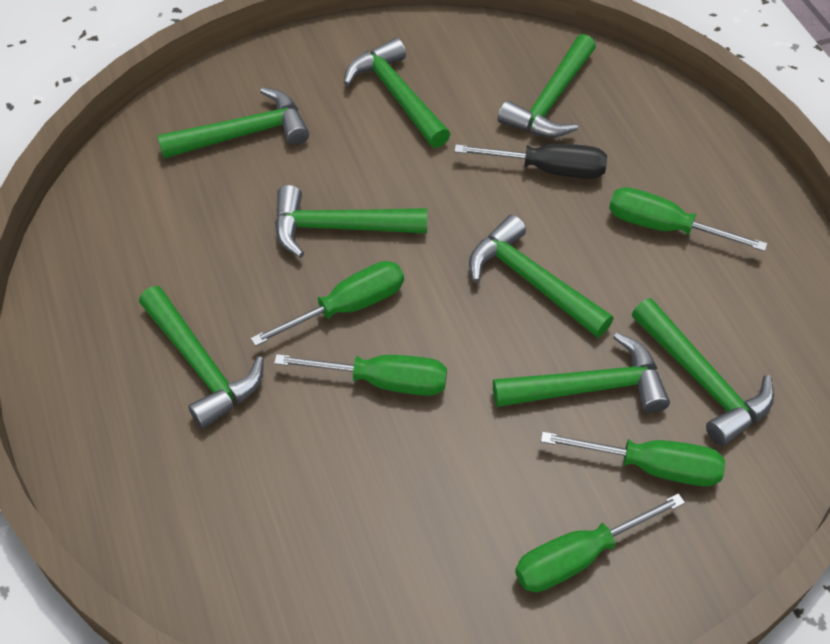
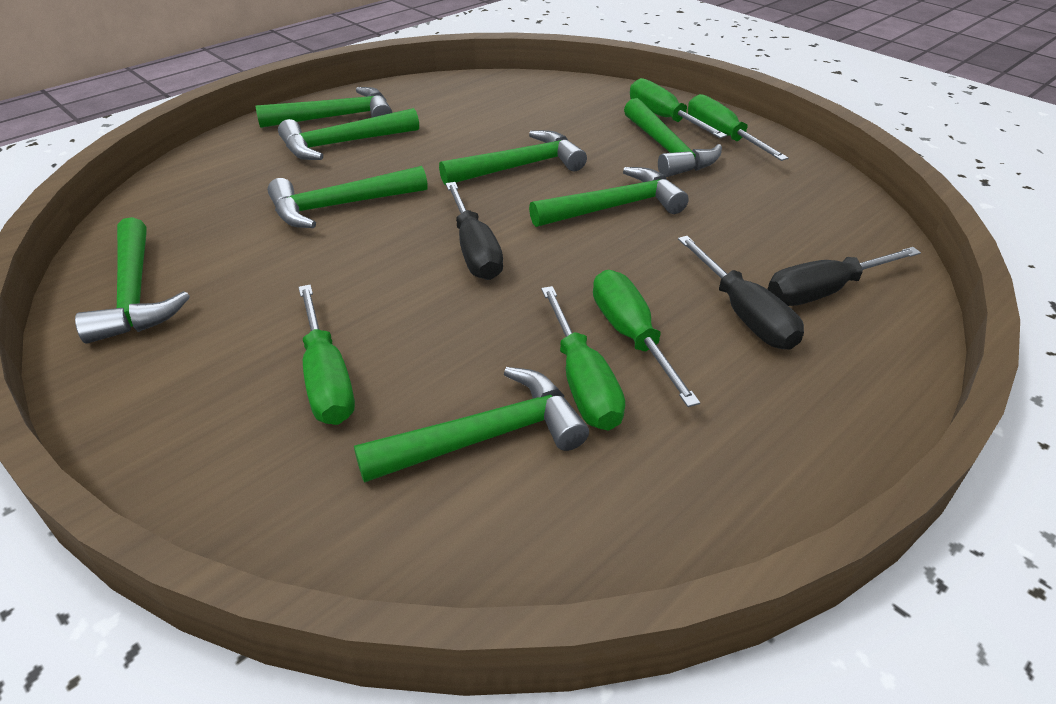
black screwdriver: [454,144,607,179] = 1 -> [446,182,503,280] [678,236,804,350] [767,247,921,306] = 3

